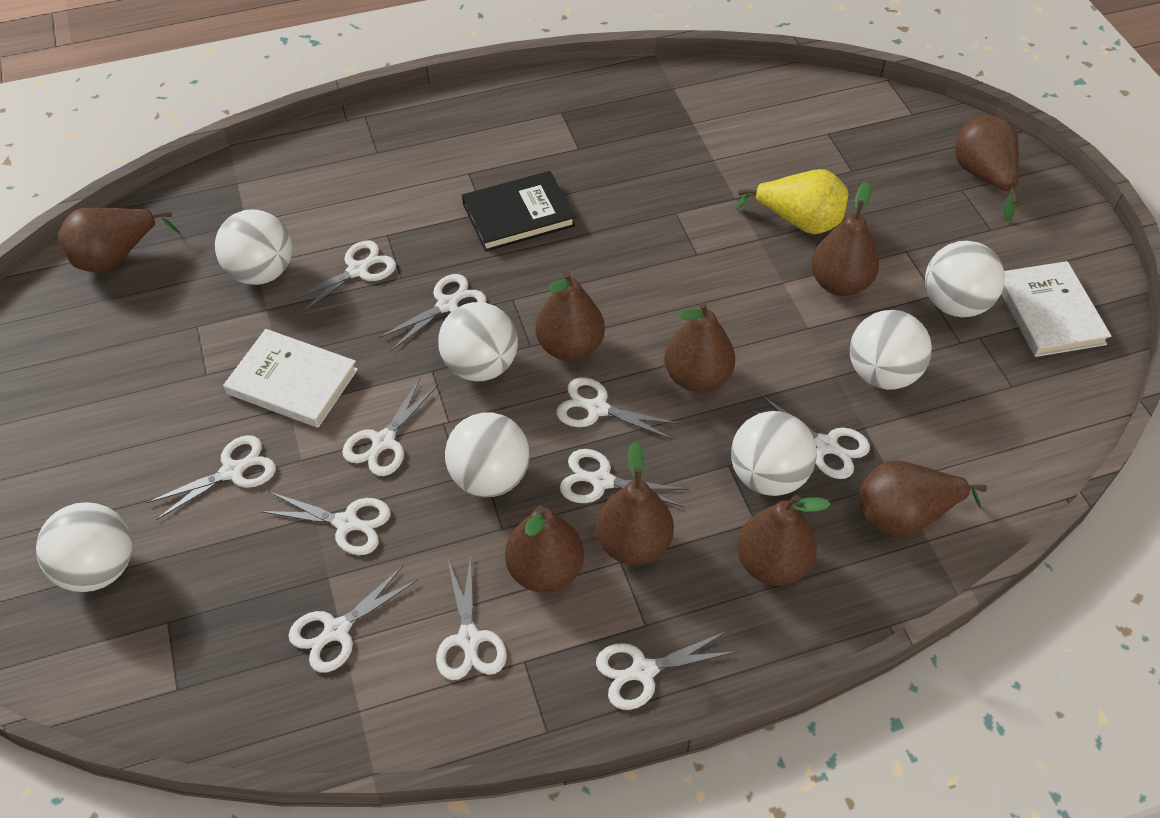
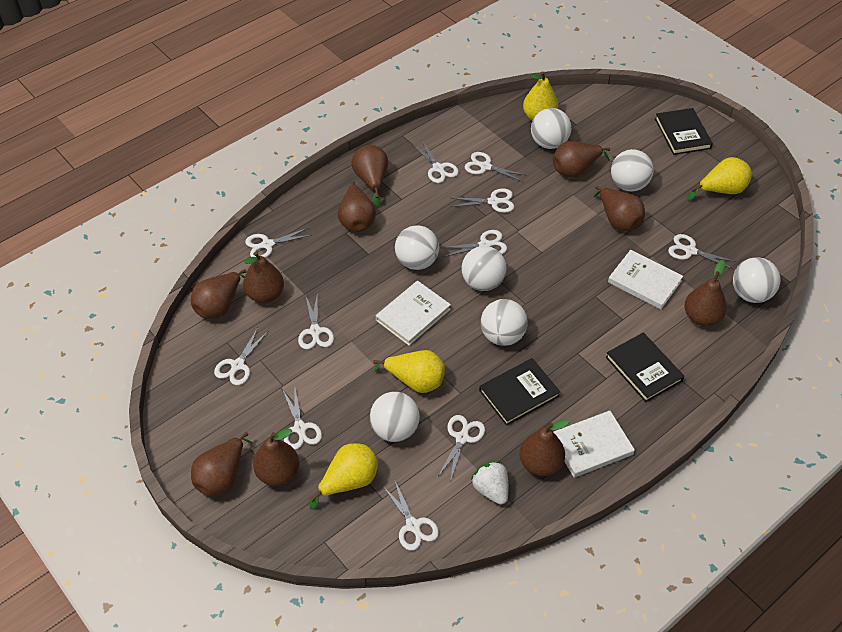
black book: [462,171,575,252] = 1 -> [479,358,560,426] [606,332,685,402] [655,108,713,155] = 3
brown pear: [58,207,180,273] [505,506,584,593] [536,271,605,361] [596,442,674,565] [664,302,735,392] [737,495,831,586] [811,182,879,296] [859,460,987,537] [955,115,1019,222] = 9 -> [191,269,247,319] [191,432,252,496] [243,252,284,303] [253,429,299,486] [338,181,376,232] [351,145,388,208] [519,419,570,476] [553,141,610,178] [594,186,645,231] [684,260,727,326] = 10
white book: [223,329,358,428] [1001,261,1112,357] = 2 -> [376,281,451,346] [553,411,635,478] [608,250,683,309] = 3
white strawberry: none = 0 -> [471,461,508,505] = 1
yellow pear: [736,169,848,234] = 1 -> [309,443,378,509] [373,350,445,393] [523,71,558,121] [687,157,752,201] = 4

